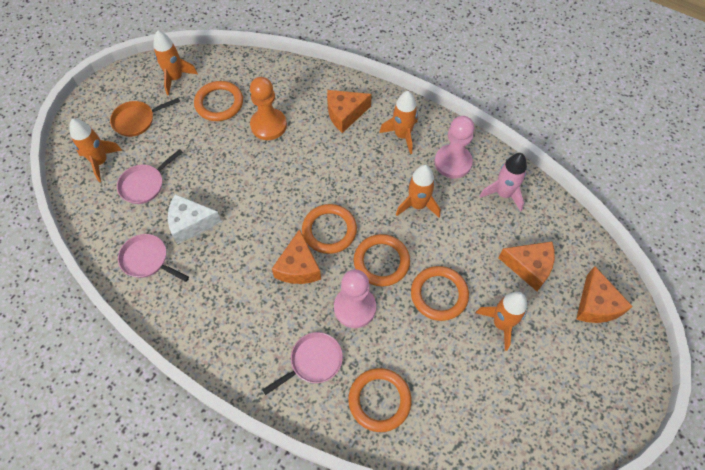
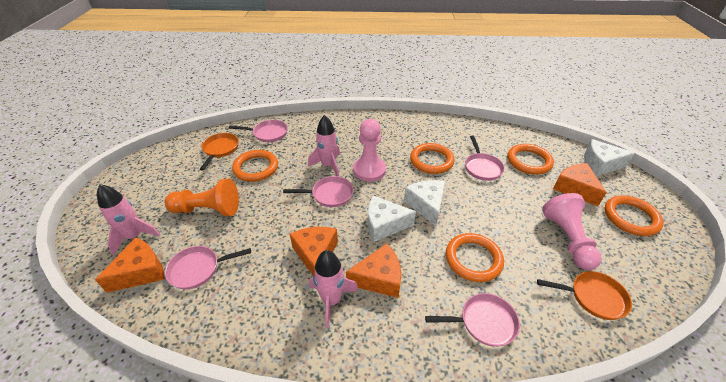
orange pan: [110,98,180,137] = 1 -> [200,133,239,171] [537,271,632,320] = 2
orange rocket: [69,119,122,182] [153,30,198,96] [379,91,418,154] [396,165,440,217] [476,292,527,351] = 5 -> none = 0
pink pan: [117,149,183,204] [118,234,189,282] [262,332,343,395] = 3 -> [165,246,251,290] [229,120,288,142] [283,176,354,207] [425,293,520,347] [465,136,505,181] = 5
pink rocket: [480,153,527,212] = 1 -> [97,184,161,255] [308,115,340,176] [309,250,359,328] = 3
white cheese: [168,194,222,244] = 1 -> [368,195,416,242] [404,180,445,226] [584,139,635,176] = 3

